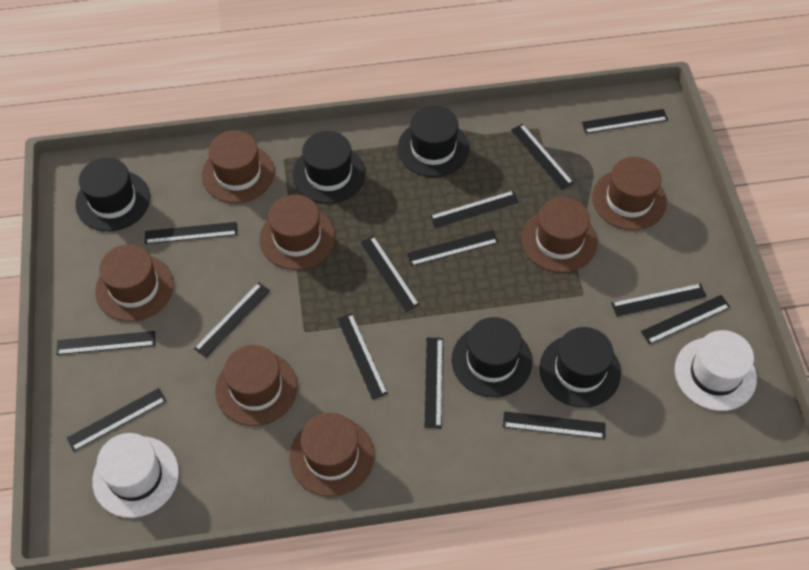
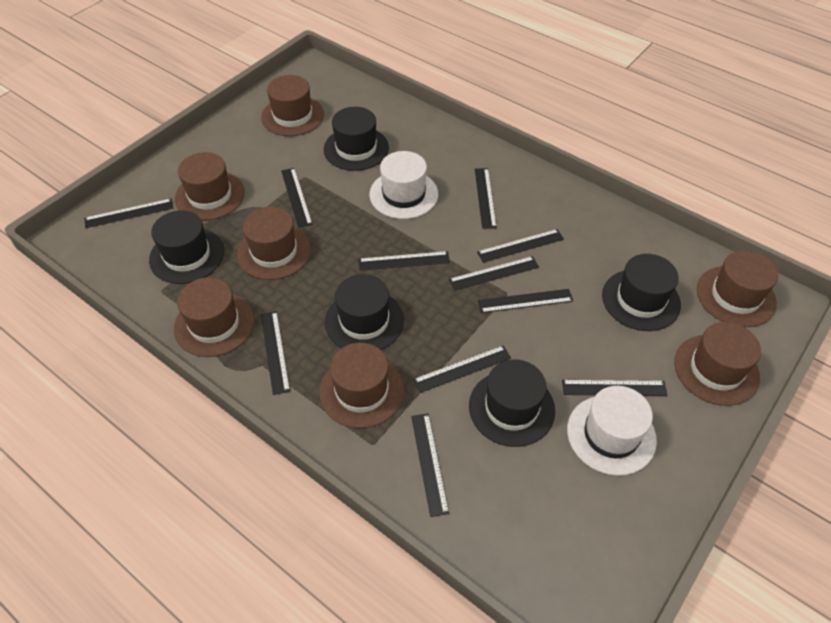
black ruler: [56,331,155,355] [67,388,166,451] [145,222,237,244] [194,282,270,357] [337,313,388,400] [360,236,419,312] [406,230,499,266] [424,338,443,428] [430,191,519,228] [503,411,605,439] [511,124,574,190] [581,109,668,134] [611,283,706,317] [641,295,730,344] = 14 -> [84,199,173,228] [261,311,290,395] [281,168,313,228] [359,251,450,271] [411,413,449,517] [413,345,511,393] [449,256,539,291] [475,168,497,229] [477,229,564,263] [478,289,573,313] [562,380,668,396] = 11

